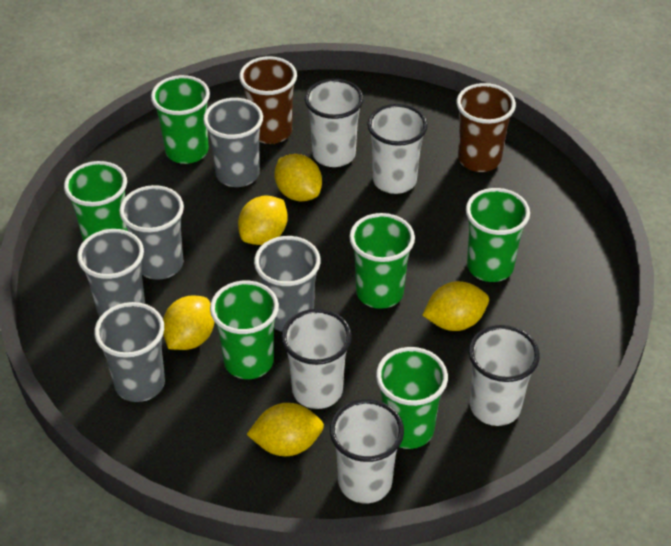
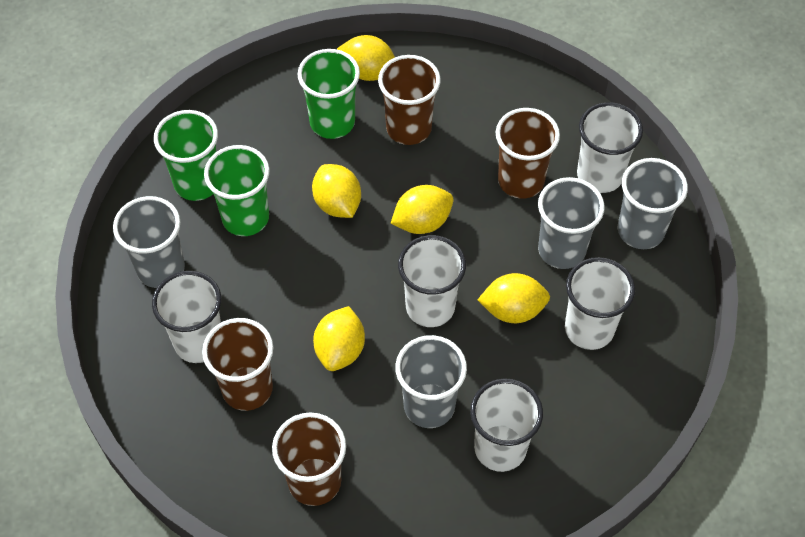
brown cup: [239,56,297,144] [457,83,516,172] = 2 -> [202,318,273,411] [272,413,346,506] [378,55,441,145] [496,108,560,199] = 4
green cup: [64,161,128,241] [151,75,210,164] [210,281,279,379] [349,213,415,309] [376,347,448,449] [466,188,530,282] = 6 -> [154,110,218,201] [204,145,269,236] [298,49,360,139] = 3
grey cup: [77,229,145,317] [94,302,165,402] [119,185,184,280] [203,98,263,187] [254,236,321,332] = 5 -> [113,196,185,288] [395,335,467,428] [538,177,605,269] [618,158,688,249] = 4

